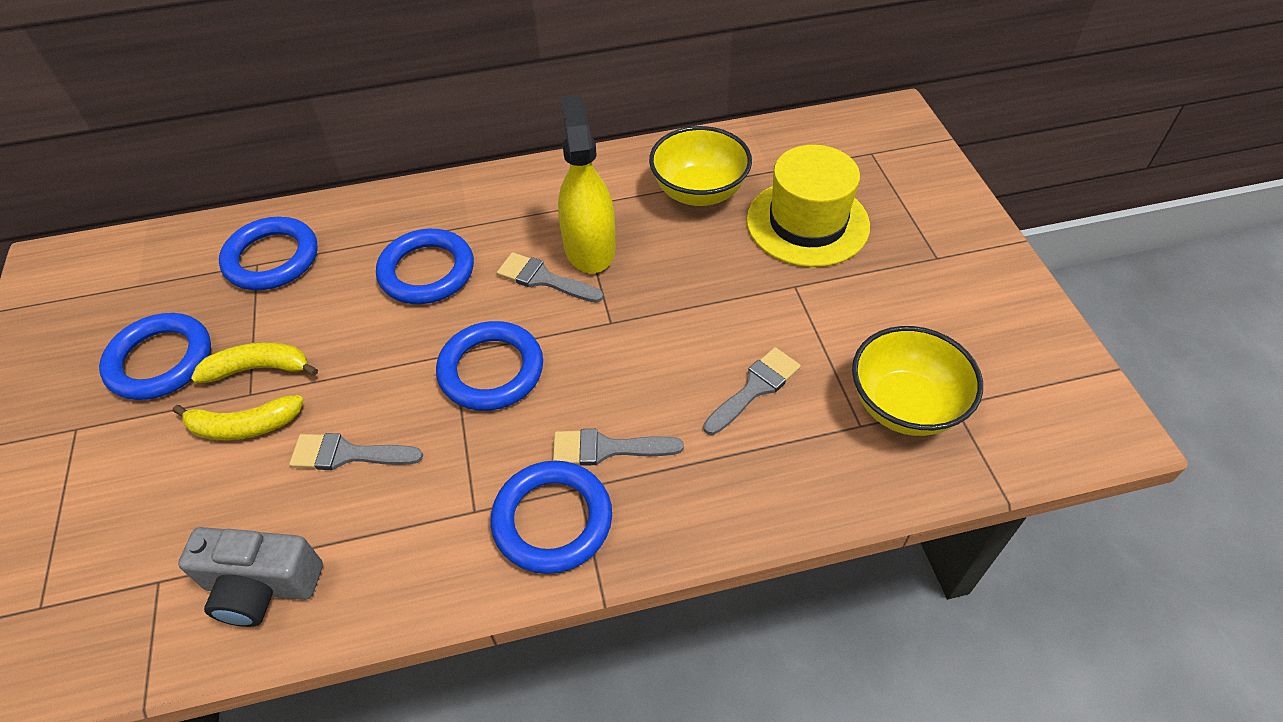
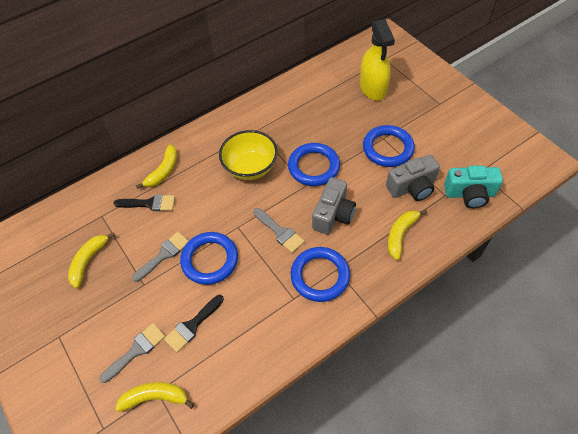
black brush: none = 0 -> [113,194,175,211] [164,295,224,353] = 2
blue ring: [99,313,211,400] [219,217,318,290] [376,229,474,304] [436,321,543,411] [490,460,612,574] = 5 -> [180,232,238,285] [288,143,340,186] [291,247,350,302] [363,125,415,167] = 4
grey brush: [289,433,423,470] [497,252,603,303] [553,429,684,466] [703,347,801,435] = 4 -> [100,323,165,383] [132,232,188,282] [253,208,305,253] = 3
grey camera: [178,527,323,627] = 1 -> [312,177,356,235] [386,155,440,201] = 2
turquoise camera: none = 0 -> [444,165,503,208] = 1
yellow banana: [173,395,303,440] [191,342,318,383] = 2 -> [68,232,115,288] [115,382,194,412] [136,144,177,189] [388,210,427,260] = 4
yellow bowl: [649,126,752,206] [852,326,983,436] = 2 -> [219,130,278,180] = 1
yellow hat: [746,145,870,267] = 1 -> none = 0

